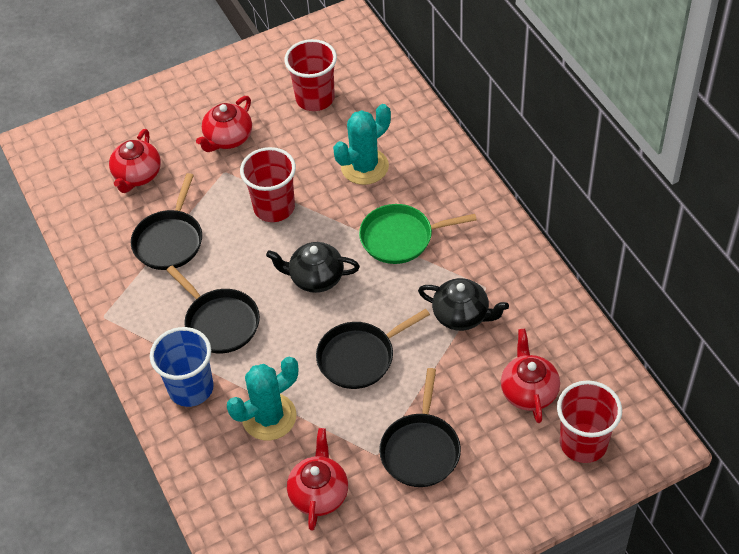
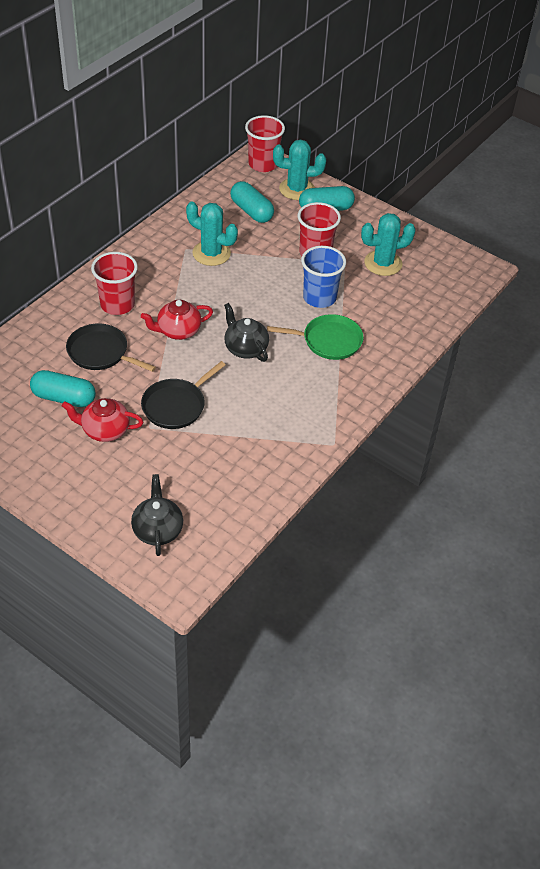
black pan: [131,173,202,270] [167,265,260,353] [316,309,430,389] [379,368,461,487] = 4 -> [66,323,156,372] [141,361,226,429] = 2
red teapot: [109,129,161,193] [196,96,252,152] [287,428,348,531] [501,329,560,423] = 4 -> [62,398,144,442] [141,300,213,340] = 2
turquoise cactus: [227,357,298,440] [333,104,391,185] = 2 -> [186,202,238,266] [273,140,326,200] [361,213,416,276] = 3
turquoise capsule: none = 0 -> [30,370,96,407] [230,181,274,223] [299,186,355,211] = 3

